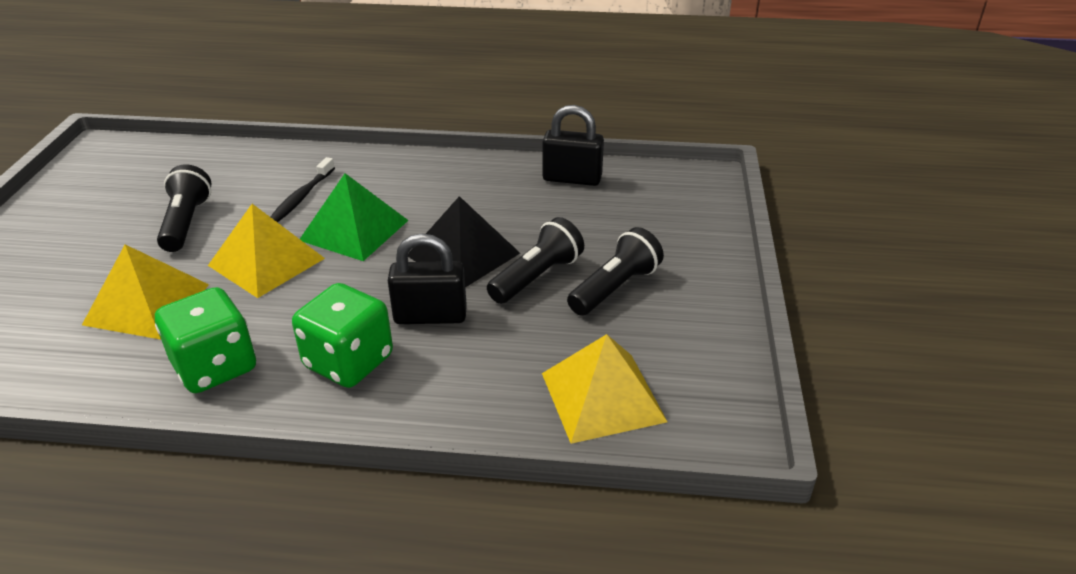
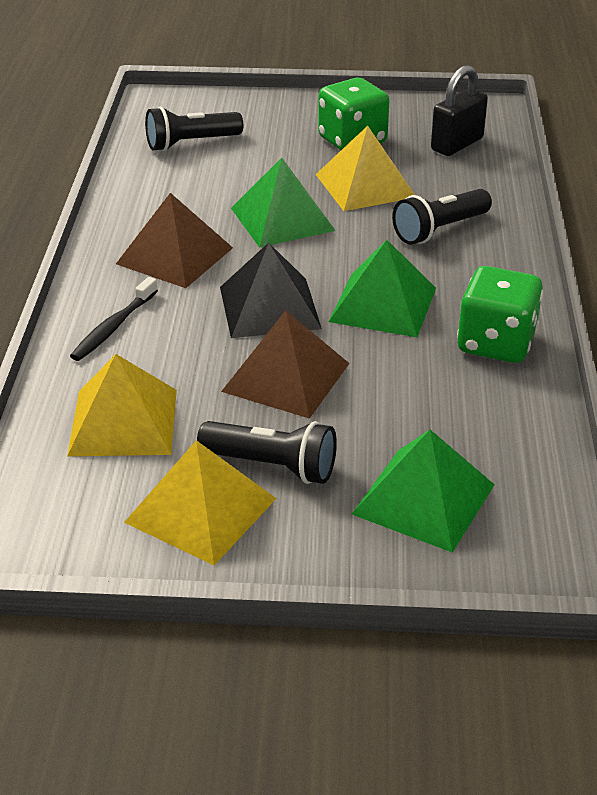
black padlock: [388,234,467,324] [542,105,604,186] = 2 -> [431,65,488,156] = 1
brown pyramid: none = 0 -> [116,193,233,288] [221,310,350,419] = 2
green pyramid: [300,173,408,261] = 1 -> [231,158,336,248] [329,240,436,337] [352,430,495,553] = 3

